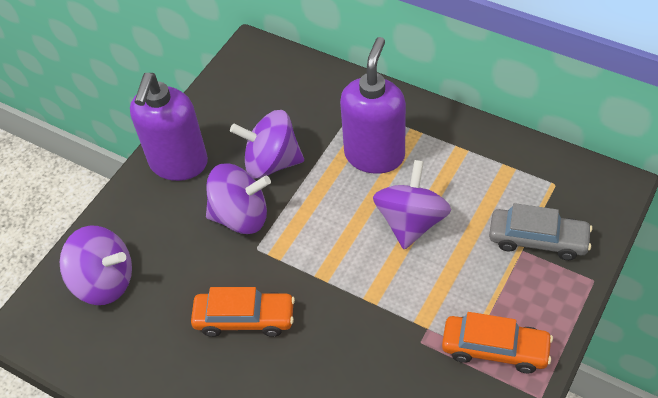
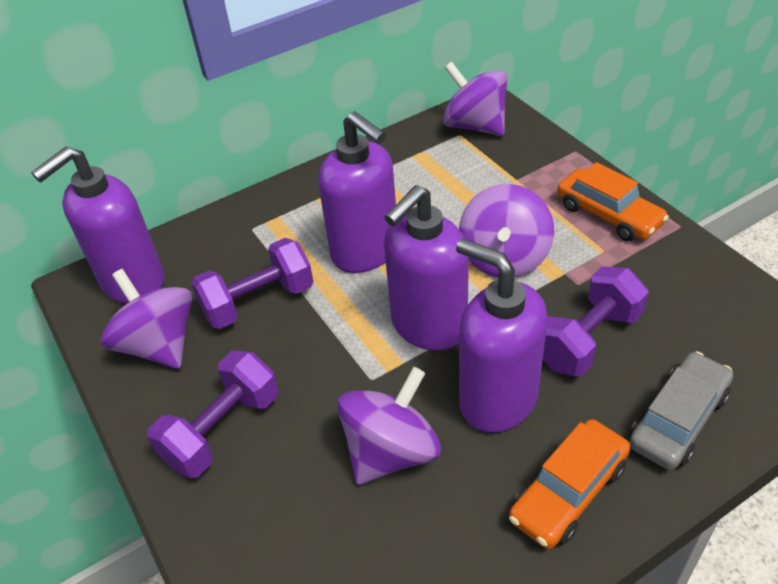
purple dumbbell: none = 0 -> [147,351,278,478] [191,238,313,329] [543,266,649,377] = 3
purple soap dispenser: [130,73,208,181] [340,37,406,174] = 2 -> [31,147,164,303] [318,111,396,273] [384,185,469,351] [456,238,548,433] = 4

